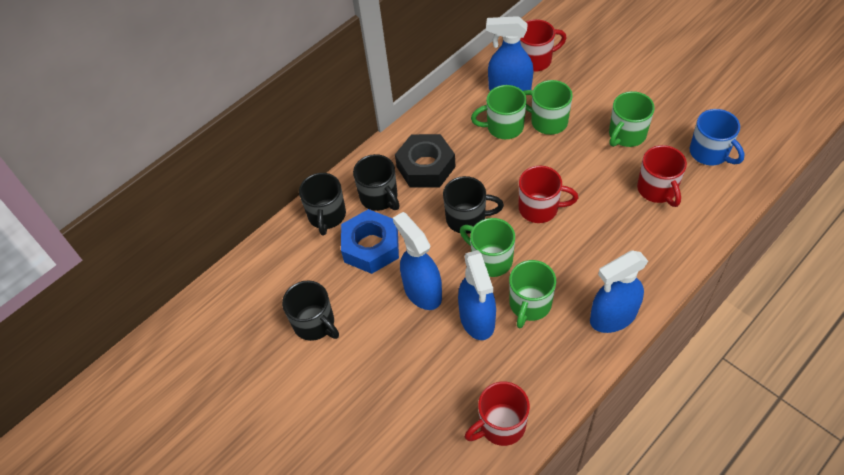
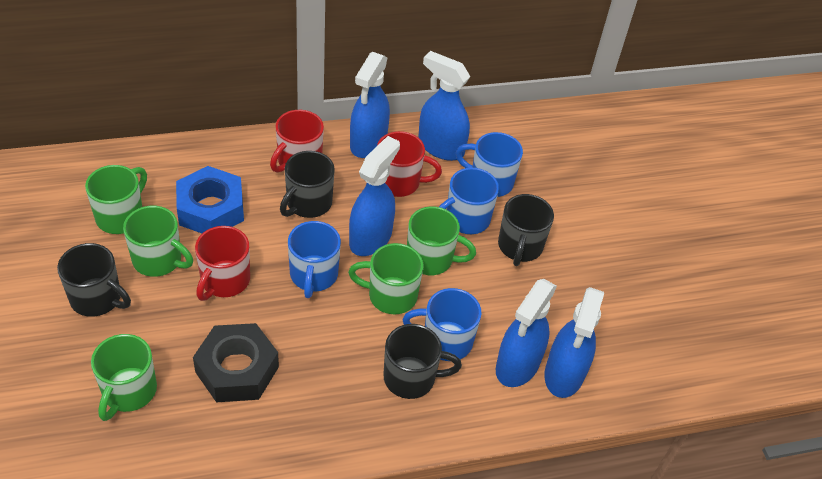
blue mug: [690,109,745,166] = 1 -> [288,221,341,298] [403,288,482,361] [439,168,499,234] [456,132,523,197] = 4
blue spray bottle: [393,212,442,310] [458,250,496,340] [486,16,533,91] [590,251,648,333] = 4 -> [349,136,400,256] [350,52,390,158] [418,51,471,161] [496,279,557,387] [544,287,604,398] = 5
red mug: [465,382,530,446] [519,166,578,223] [520,19,567,72] [637,145,687,207] = 4 -> [195,226,250,301] [270,110,324,172] [377,131,442,197] = 3

